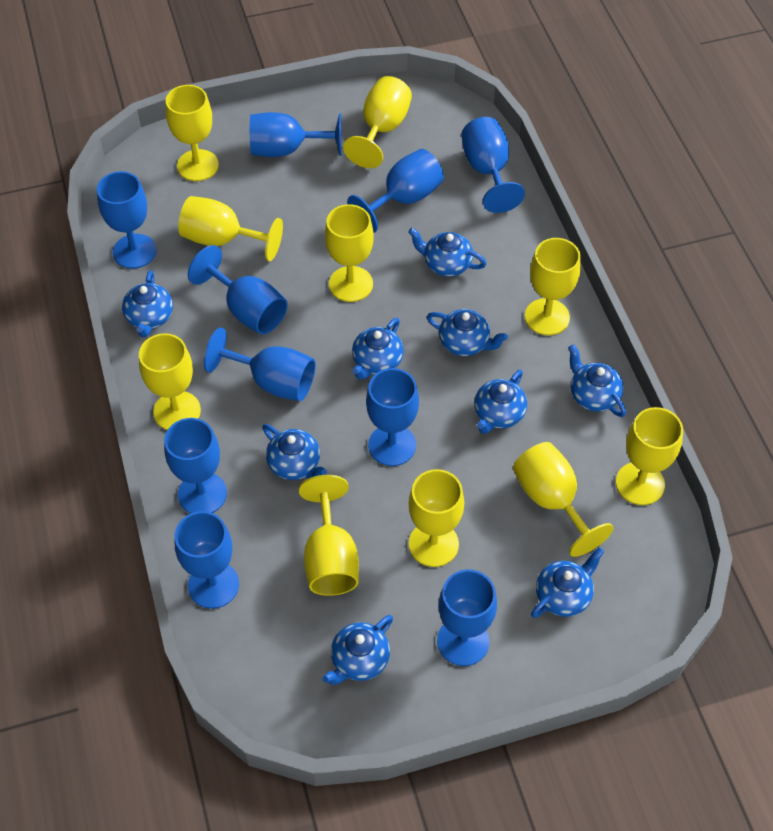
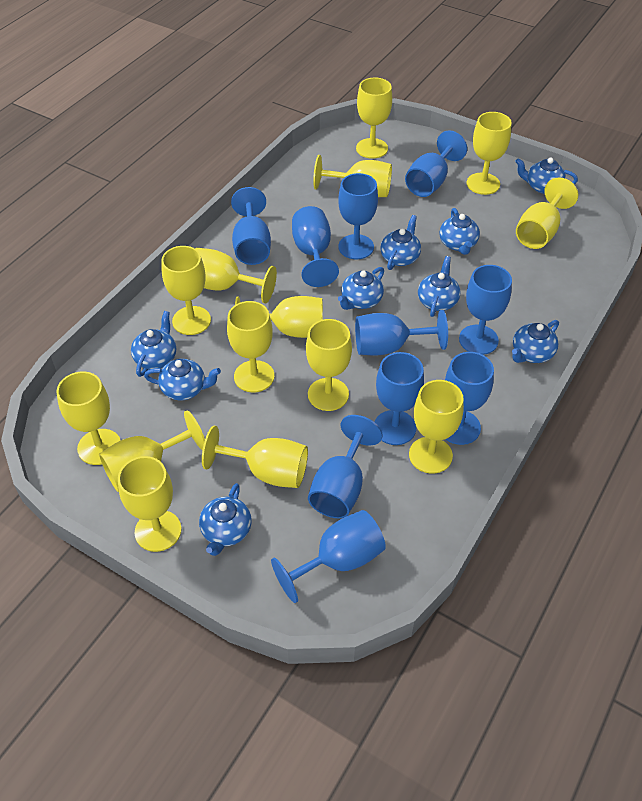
yellow goblet: [139,333,201,430] [166,85,219,181] [178,196,283,261] [299,475,359,596] [325,204,374,302] [343,76,412,168] [409,469,464,567] [513,442,614,557] [525,238,581,336] [616,407,683,505] = 10 -> [56,371,121,465] [99,410,205,492] [118,456,181,552] [161,246,211,335] [195,248,277,303] [202,426,308,488] [227,301,274,392] [235,296,323,338] [306,319,352,411] [313,155,392,197] [356,77,392,159] [409,380,464,474] [467,112,512,195] [516,177,578,249] = 14

